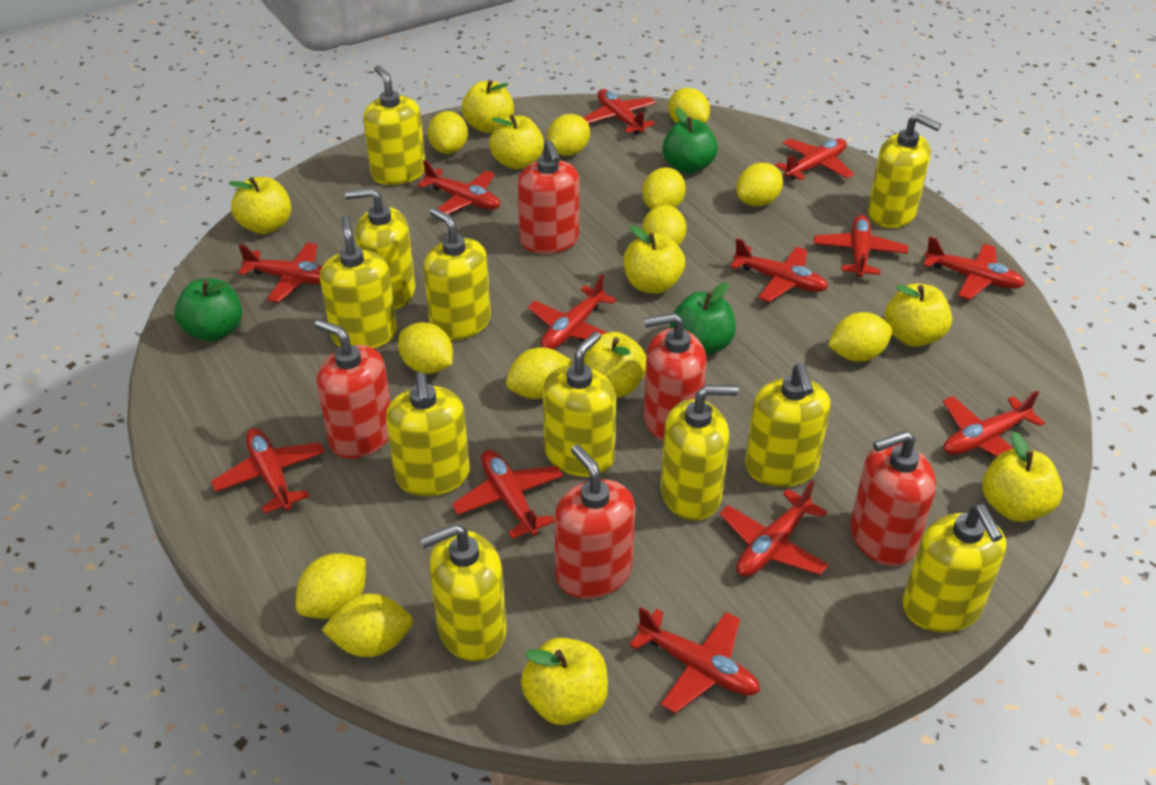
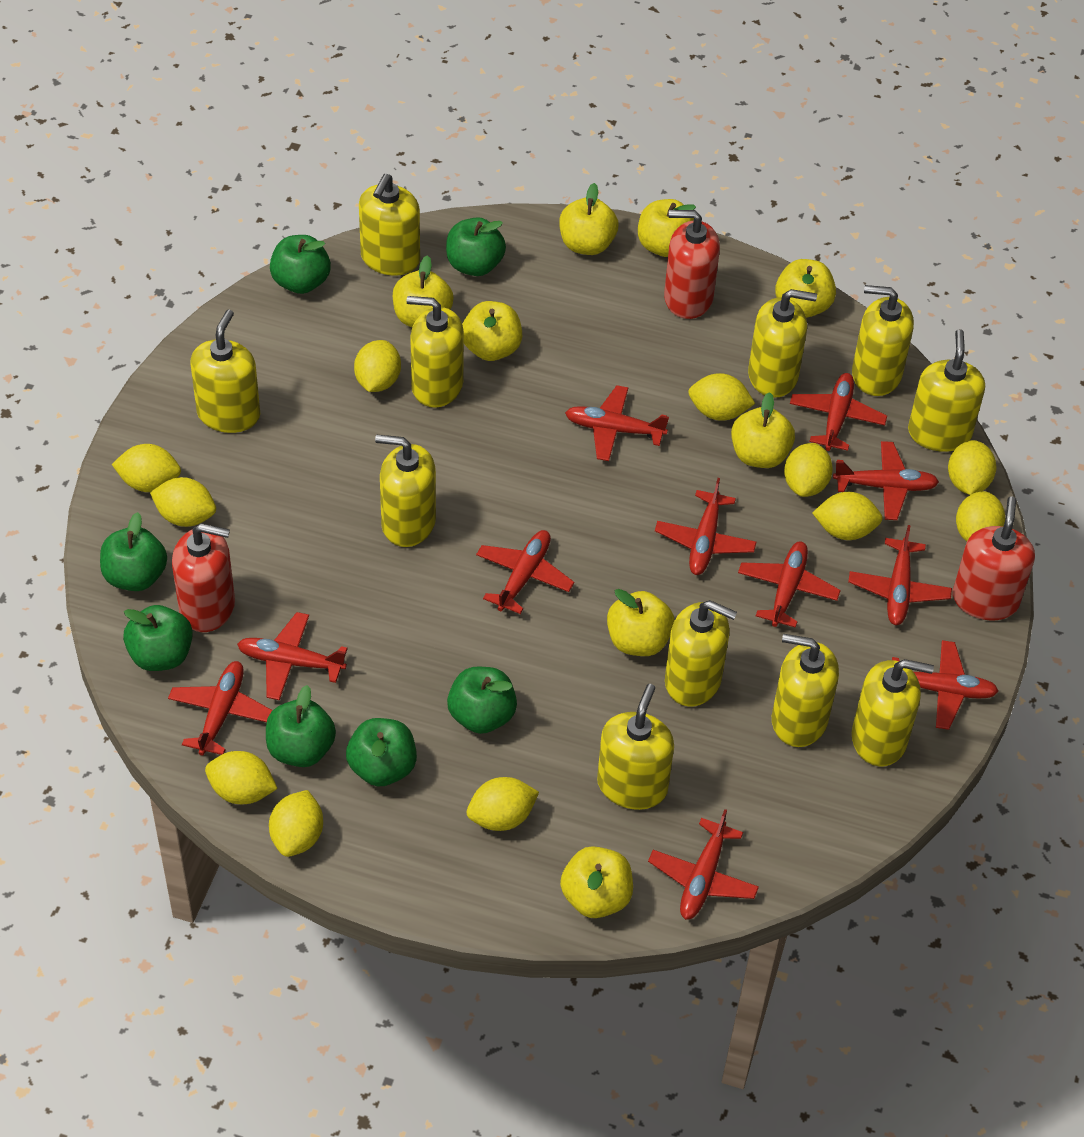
green apple: [175,278,242,341] [663,108,718,174] [670,282,736,355] = 3 -> [100,512,167,591] [123,605,193,671] [266,685,336,767] [270,235,331,294] [346,718,417,787] [446,217,506,276] [447,666,517,734] = 7
red plane: [211,428,325,513] [238,243,323,302] [417,160,500,214] [452,449,563,539] [528,274,617,349] [583,89,656,134] [629,607,760,713] [719,481,829,577] [730,238,828,302] [775,138,854,180] [814,215,908,277] [923,237,1025,300] [943,391,1045,457] = 13 -> [168,661,273,756] [237,612,348,700] [476,530,574,614] [565,385,669,461] [648,809,759,920] [655,478,756,575] [738,541,841,628] [790,373,887,451] [833,441,939,520] [848,525,952,625] [892,640,999,730] = 11
red soap dispenser: [315,319,391,459] [517,140,579,254] [554,444,635,599] [643,313,707,441] [850,431,936,566] = 5 -> [172,523,235,632] [664,210,720,319] [953,496,1035,621] = 3

